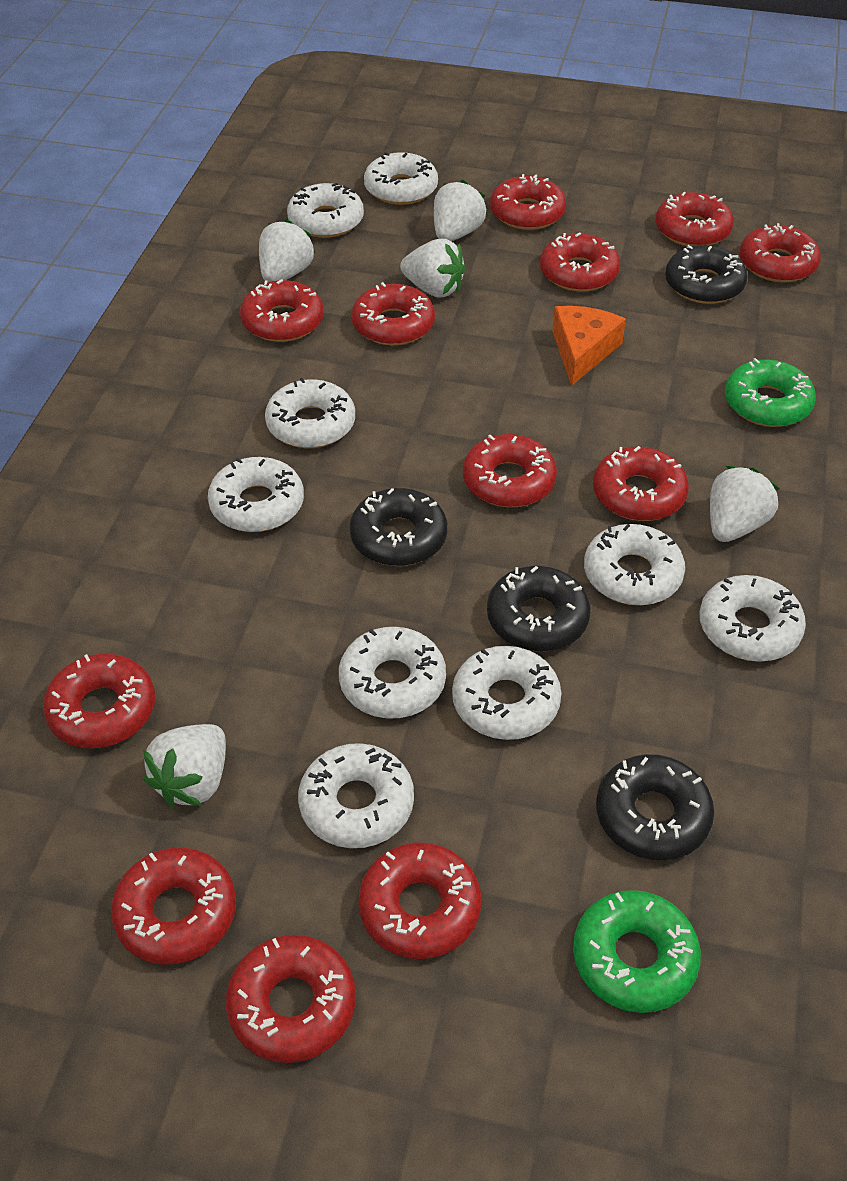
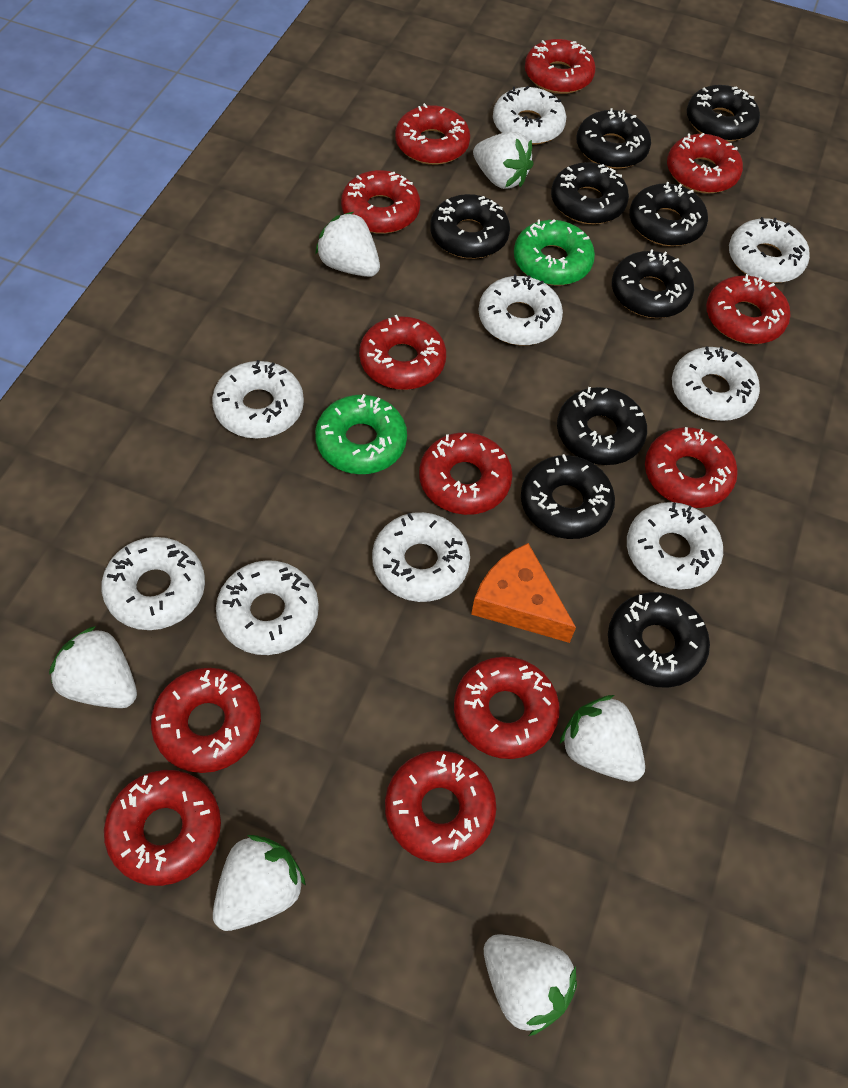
black donut: [350,488,447,566] [487,566,591,651] [596,754,714,860] [665,245,747,304] = 4 -> [430,194,510,259] [521,454,615,539] [551,162,629,224] [557,387,647,465] [576,108,651,169] [608,592,710,688] [612,249,694,318] [629,182,708,246] [687,85,760,142] = 9
white strawberry: [143,724,226,807] [259,219,315,282] [400,239,466,298] [434,180,487,241] [710,466,780,542] = 5 -> [49,626,137,708] [213,835,306,931] [315,212,380,277] [473,132,534,189] [484,934,577,1036] [560,695,645,782] = 6

